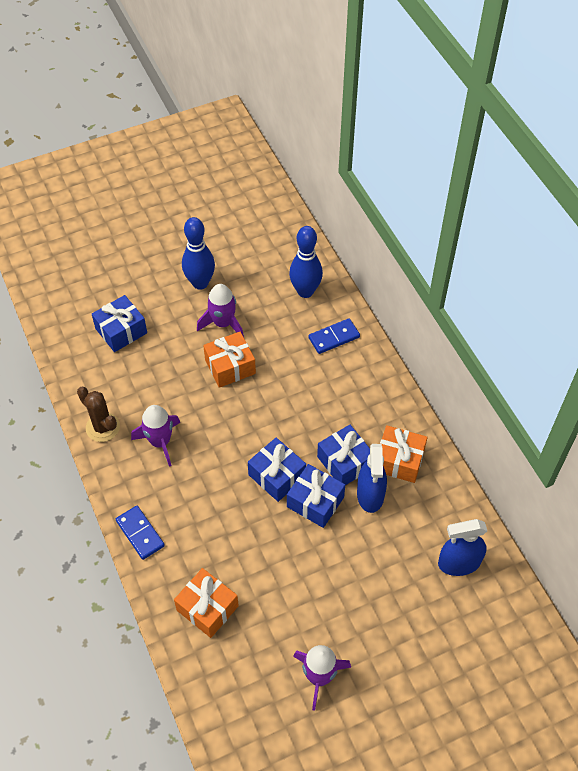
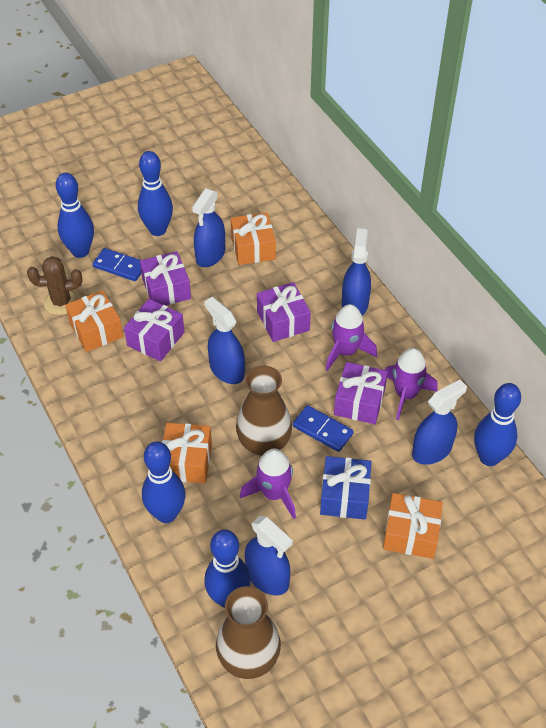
blue bowling pin: [182,217,215,290] [289,226,323,298] = 2 -> [56,173,94,258] [138,151,173,236] [142,441,186,523] [204,530,251,608] [474,383,521,466] = 5
blue gift: [92,295,147,352] [248,437,306,502] [287,464,345,528] [317,425,370,485] = 4 -> [320,456,372,520] = 1
blue spray bottle: [357,444,387,513] [438,519,487,576] = 2 -> [192,188,225,267] [204,297,245,384] [245,516,293,596] [342,228,371,316] [412,380,467,465] = 5
brown vase: none = 0 -> [216,586,281,679] [236,365,292,456] = 2
orange gift: [174,568,239,638] [203,332,256,388] [380,425,428,483] = 3 -> [65,290,123,352] [162,423,212,483] [230,212,276,265] [383,493,443,559] = 4
purple gift: none = 0 -> [124,299,184,361] [140,251,191,305] [257,282,311,342] [334,362,388,424] = 4

